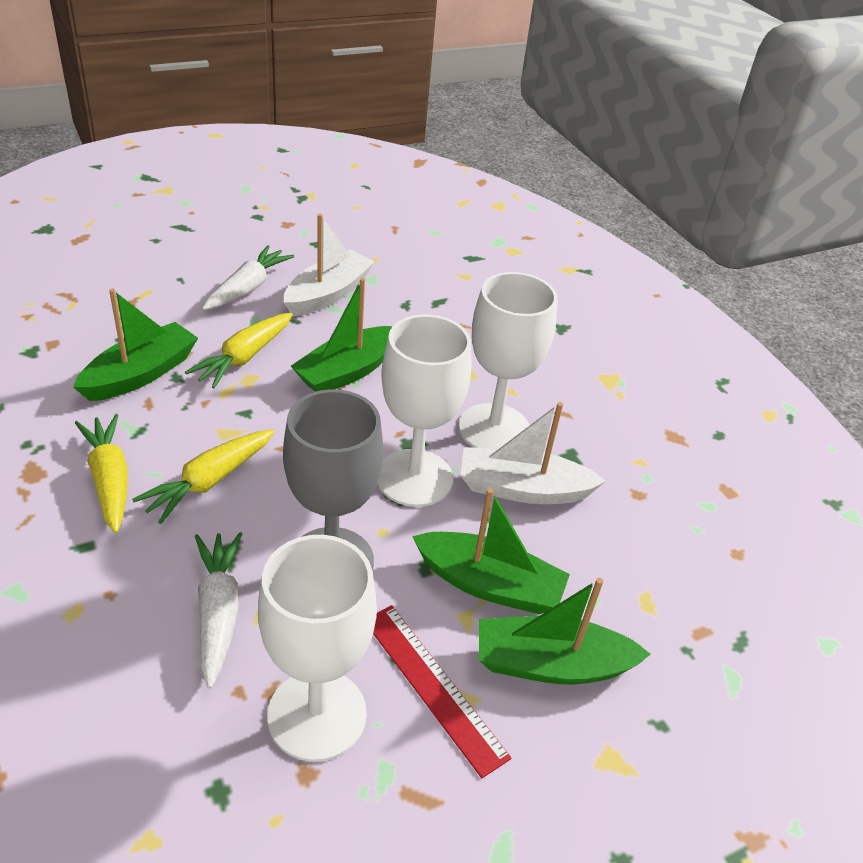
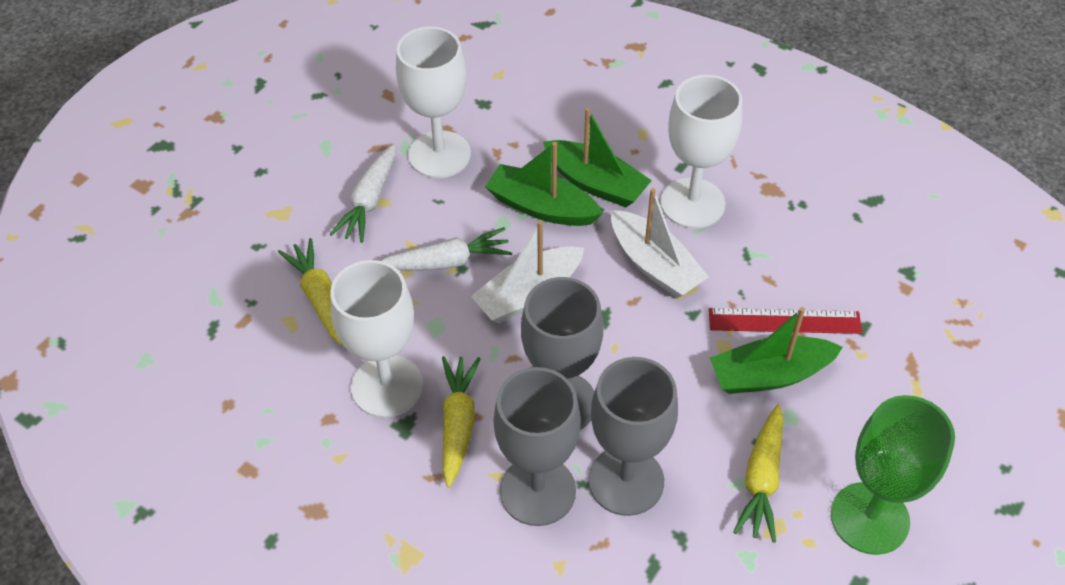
green boat: [73,289,198,401] [291,278,392,392] [412,488,570,614] [479,578,651,684] = 4 -> [485,142,603,226] [543,108,652,207] [710,307,843,394] = 3
green goblet: none = 0 -> [831,395,955,555] = 1
grey goblet: [283,389,383,570] = 1 -> [493,367,581,526] [521,277,603,430] [588,357,678,516] = 3

